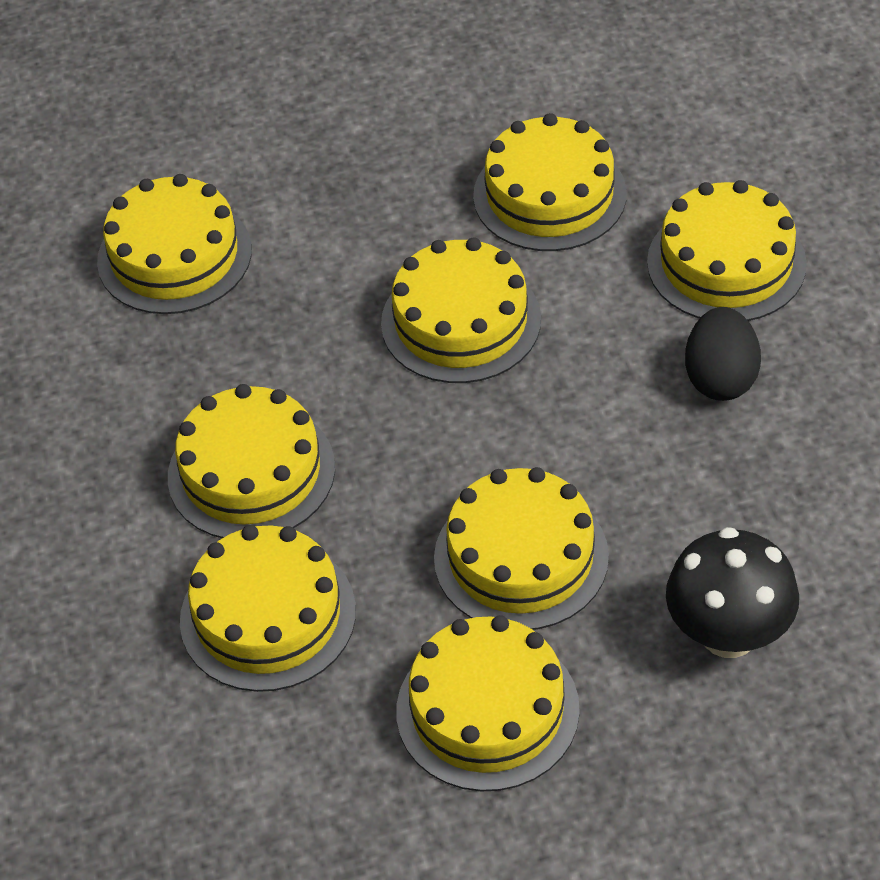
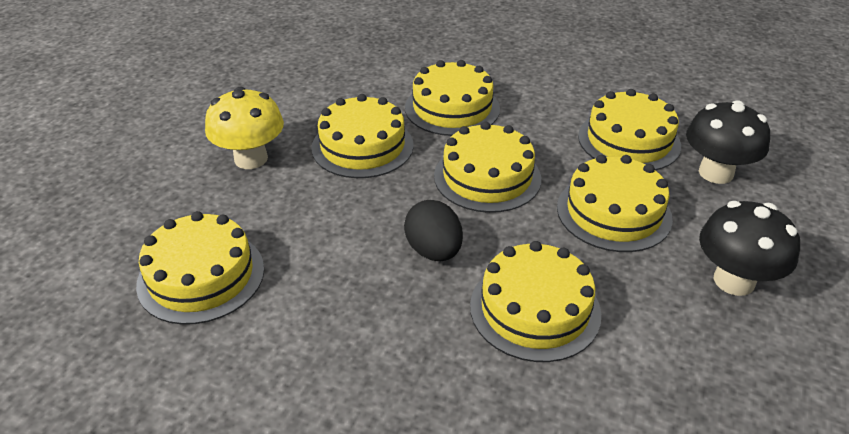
black mushroom: [666,527,799,658] = 1 -> [686,100,770,184] [699,201,800,296] = 2
yellow cake: [97,174,252,314] [168,384,335,538] [180,525,356,692] [381,237,541,383] [396,615,580,791] [434,467,609,630] [473,113,627,251] [647,180,807,321] = 8 -> [136,211,264,325] [311,94,414,178] [405,60,500,136] [434,122,541,213] [470,241,601,362] [557,155,673,252] [578,89,681,170] = 7
yellow mushroom: none = 0 -> [205,87,284,169] = 1

